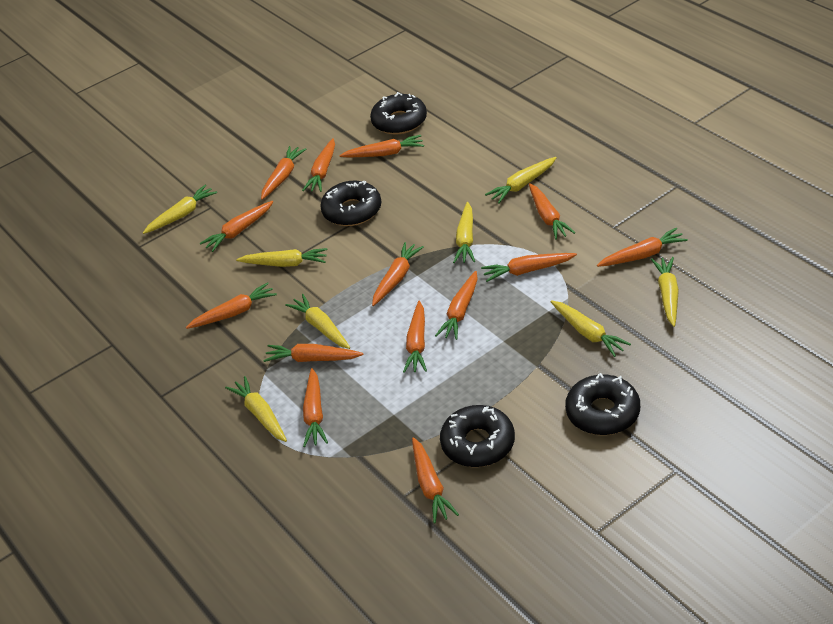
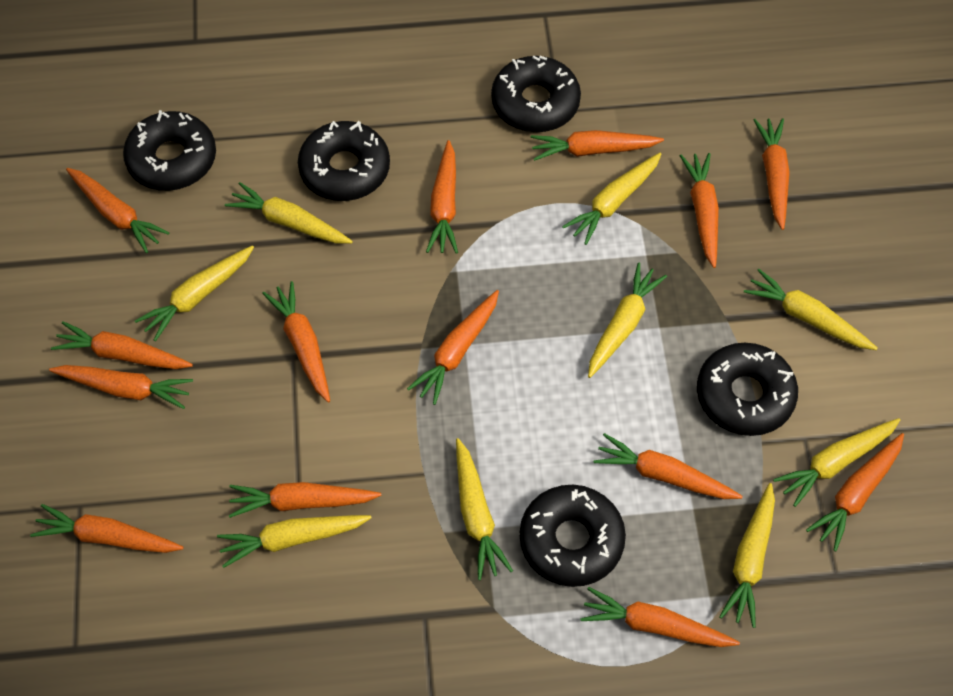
black donut: [320,180,381,226] [370,92,427,135] [440,405,515,467] [565,373,640,435] = 4 -> [123,110,216,191] [298,121,390,201] [491,56,581,132] [519,485,626,587] [697,343,798,436] = 5
yellow carrot: [143,185,217,234] [225,376,287,442] [236,248,328,267] [285,294,350,349] [453,202,475,263] [485,157,557,204] [550,300,631,357] [651,257,679,327] = 8 -> [135,245,254,341] [217,515,372,568] [225,182,353,244] [456,438,513,580] [562,153,661,245] [588,263,667,378] [719,483,775,628] [744,269,877,350] [773,418,900,507] = 9

